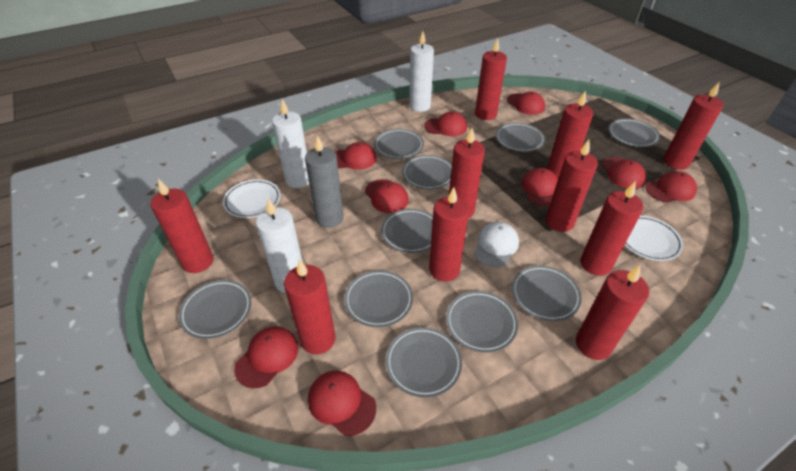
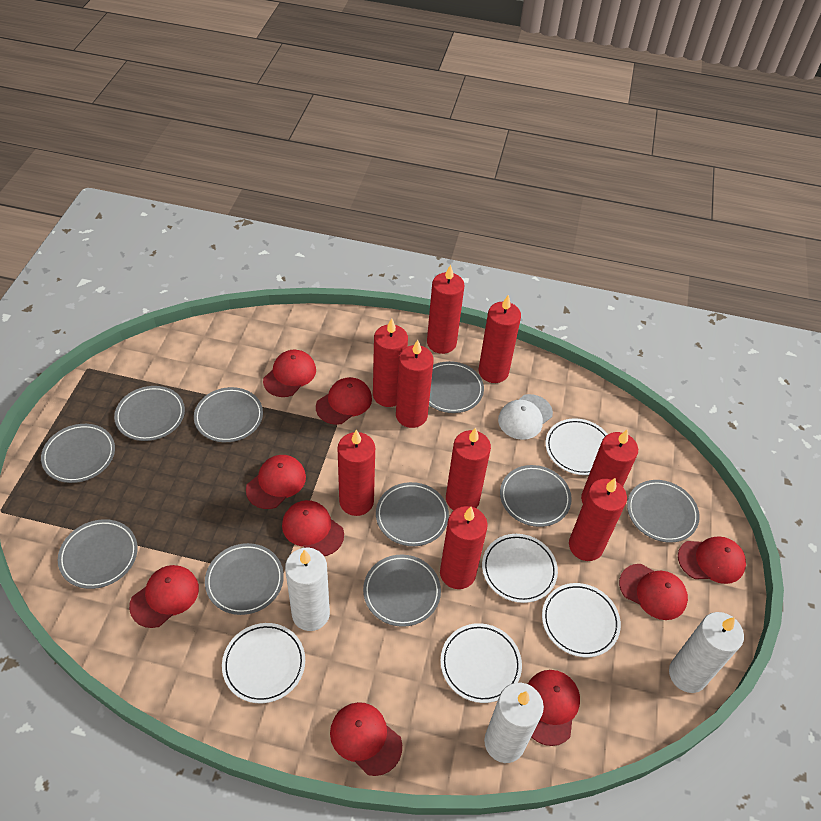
grey candle: [305,135,344,228] = 1 -> none = 0
red candle: [150,179,214,273] [284,259,336,354] [429,187,469,282] [449,128,485,218] [475,38,507,120] [546,140,598,232] [547,90,593,178] [576,265,649,360] [580,181,644,276] [663,82,723,170] = 10 -> [337,429,375,516] [373,318,408,407] [396,340,434,428] [427,264,464,354] [440,506,488,589] [446,427,491,510] [479,295,521,383] [569,478,627,561] [581,430,638,503] = 9
white plate: [223,179,281,218] [625,216,684,261] = 2 -> [222,623,305,703] [440,623,522,703] [482,534,558,603] [542,583,621,657] [545,418,608,475] = 5

